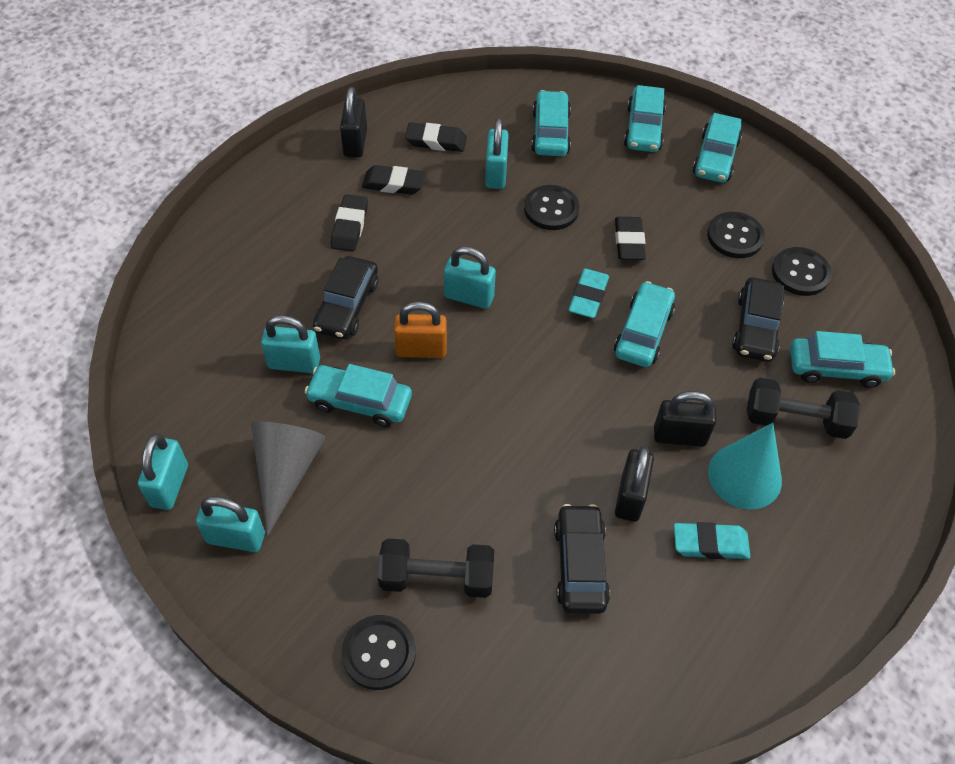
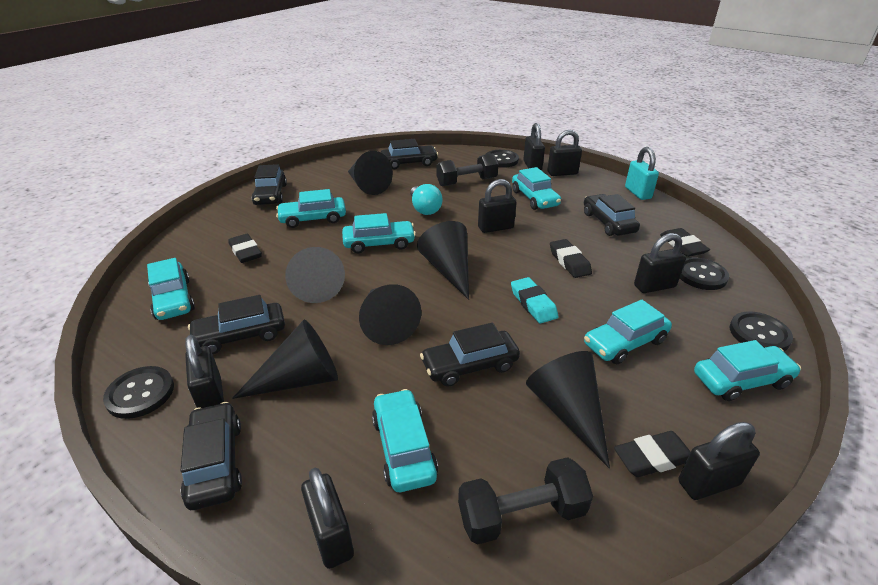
black car: [313,256,378,339] [554,504,610,614] [732,277,784,362] = 3 -> [181,402,242,510] [188,295,285,354] [252,164,287,205] [381,139,438,169] [420,323,520,387] [584,194,640,236] = 6
black cone: none = 0 -> [232,320,338,399] [348,151,393,195] [359,284,421,345] [417,221,469,300] [526,351,610,469] = 5
black padlock: [340,87,367,157] [615,446,654,522] [654,391,716,447] = 3 -> [185,335,224,408] [301,468,354,569] [478,179,517,233] [523,123,545,171] [547,130,582,176] [634,233,686,293] [678,422,760,500] = 7
orange padlock: [394,301,447,358] = 1 -> none = 0
turquoise car: [305,364,412,427] [531,90,571,156] [614,281,675,367] [624,85,666,152] [693,113,742,183] [790,331,895,388] = 6 -> [147,258,195,320] [276,189,346,228] [342,213,416,253] [372,389,438,492] [512,167,561,210] [584,299,672,364] [694,340,801,401] = 7
turquoise cone: [708,423,782,509] = 1 -> none = 0
turquoise eraser: [569,269,609,318] [674,522,751,560] = 2 -> [511,277,558,324] = 1
turquoise light bulb: none = 0 -> [410,184,443,215] = 1
turquoise padlock: [138,433,188,510] [196,496,265,552] [261,315,320,373] [444,246,496,309] [485,118,509,189] = 5 -> [625,147,659,200] = 1

